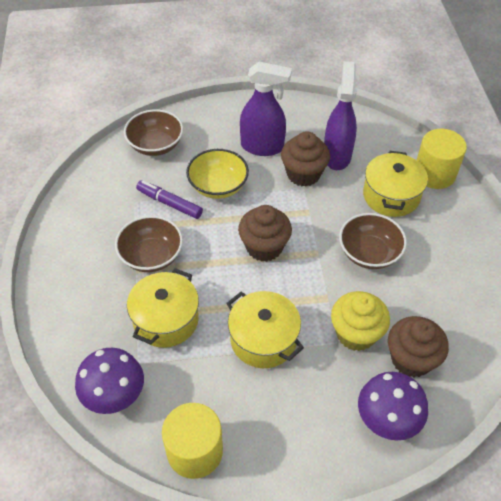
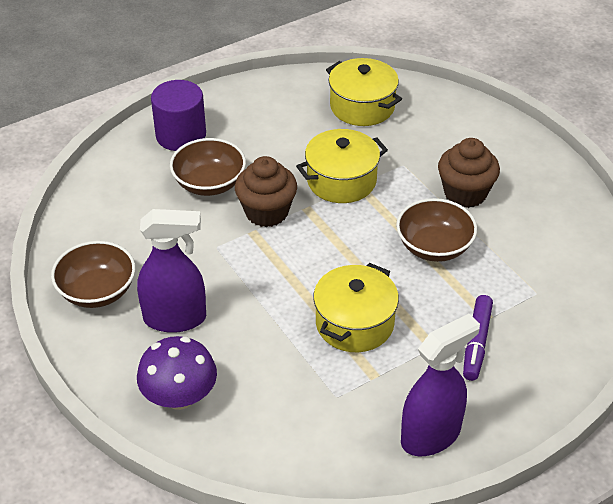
brown cupcake: [238,205,292,262] [281,131,330,187] [388,316,449,378] = 3 -> [235,156,297,227] [438,138,500,208] = 2
purple cylinder: none = 0 -> [151,80,206,151] = 1
purple mushroom: [75,348,144,414] [358,372,428,440] = 2 -> [137,336,217,410] = 1
yellow bowl: [186,149,249,199] = 1 -> none = 0
yellow cupcake: [331,291,390,351] = 1 -> none = 0
yellow cylinder: [162,403,223,479] [417,129,467,189] = 2 -> none = 0

